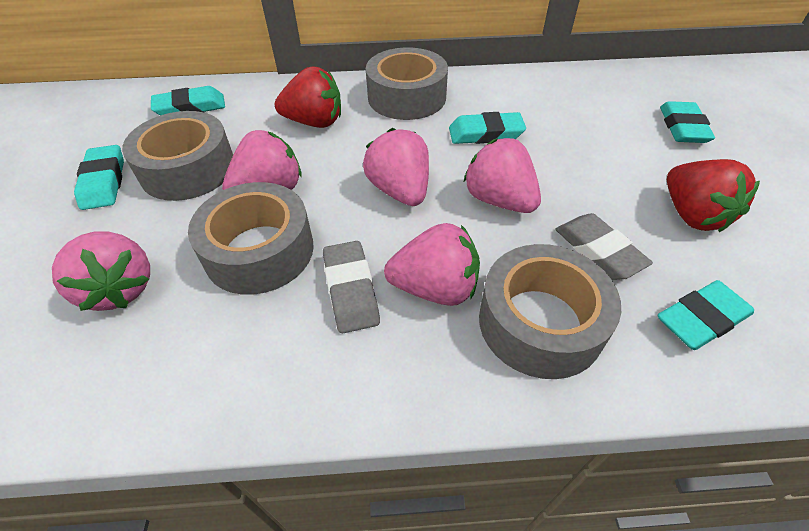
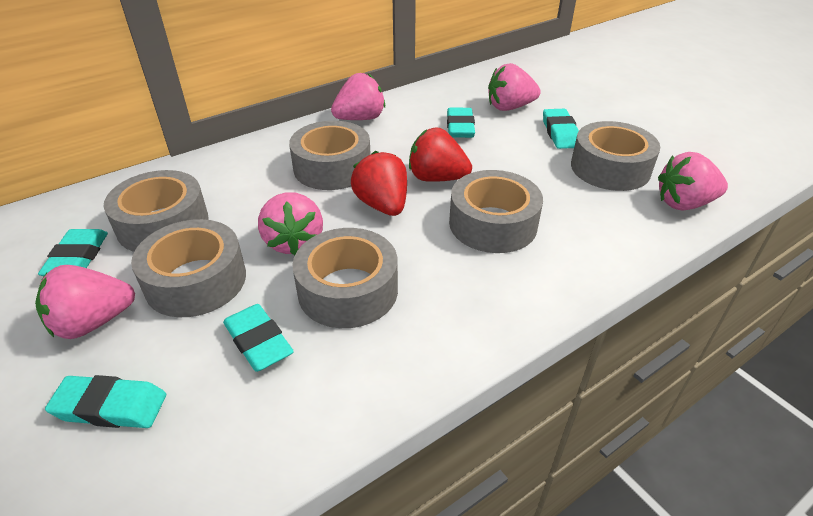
grey eraser: [323,241,380,333] [555,213,653,280] = 2 -> none = 0
grey tape: [122,111,233,201] [188,182,314,295] [366,47,448,120] [479,244,621,379] = 4 -> [104,170,209,252] [131,219,246,317] [289,121,371,190] [292,228,398,328] [449,170,543,253] [571,121,660,191] = 6

